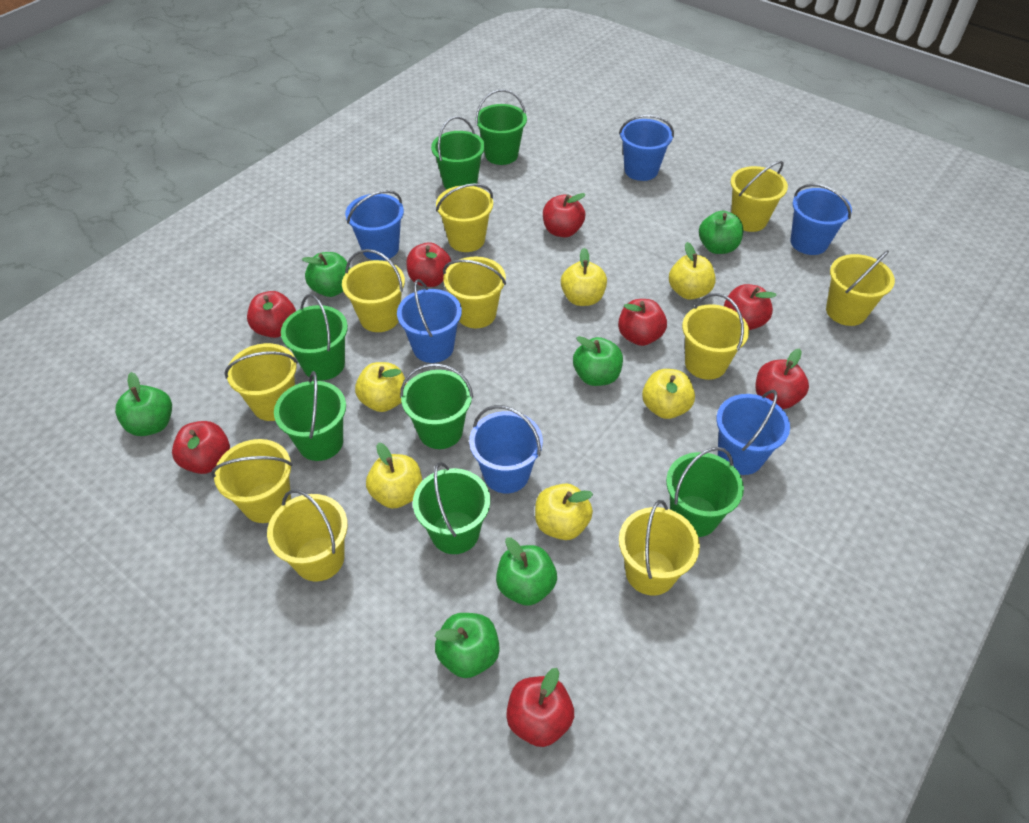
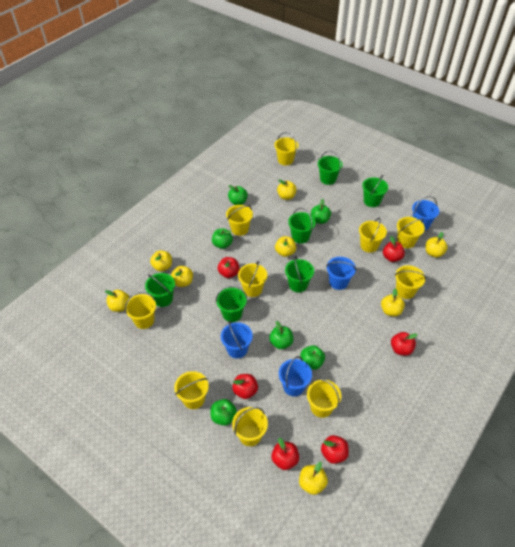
blue bucket: [345,190,404,261] [397,279,462,363] [469,405,543,493] [619,115,674,181] [716,390,790,475] [790,184,852,255] = 6 -> [221,321,253,358] [279,356,312,396] [326,257,356,290] [412,196,439,231] = 4
green bucket: [274,371,346,461] [281,294,348,381] [400,363,473,449] [413,462,490,554] [431,116,485,190] [475,89,527,165] [666,447,744,537] = 7 -> [145,273,175,307] [216,286,247,322] [285,256,314,293] [288,208,316,244] [318,151,343,185] [362,175,388,207] = 6
red apple: [172,421,230,474] [247,291,296,338] [406,242,451,287] [506,668,574,747] [543,193,586,237] [618,299,667,346] [724,284,777,330] [756,349,809,409] = 8 -> [218,257,239,278] [232,374,258,399] [271,438,299,470] [321,435,349,464] [383,236,405,262] [391,332,418,356] = 6
yellow apple: [355,362,407,412] [366,443,422,509] [535,484,593,540] [561,248,607,306] [642,369,695,419] [669,242,716,300] = 6 -> [105,290,130,312] [150,250,172,271] [171,266,193,287] [275,236,296,257] [277,179,297,200] [299,462,328,495] [381,288,405,316] [426,232,448,257] = 8

